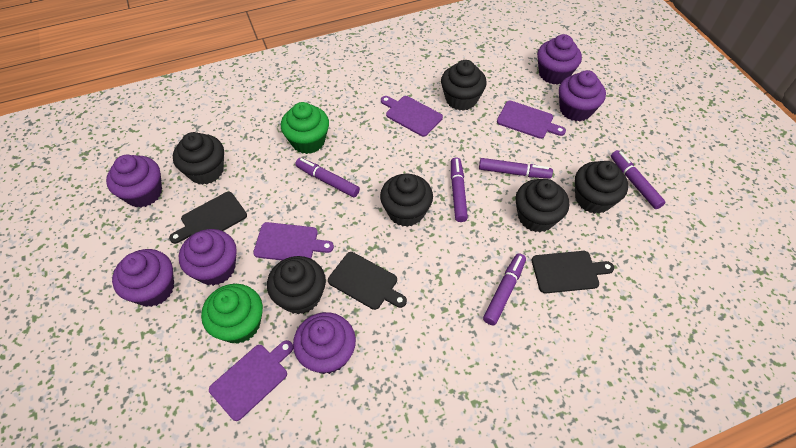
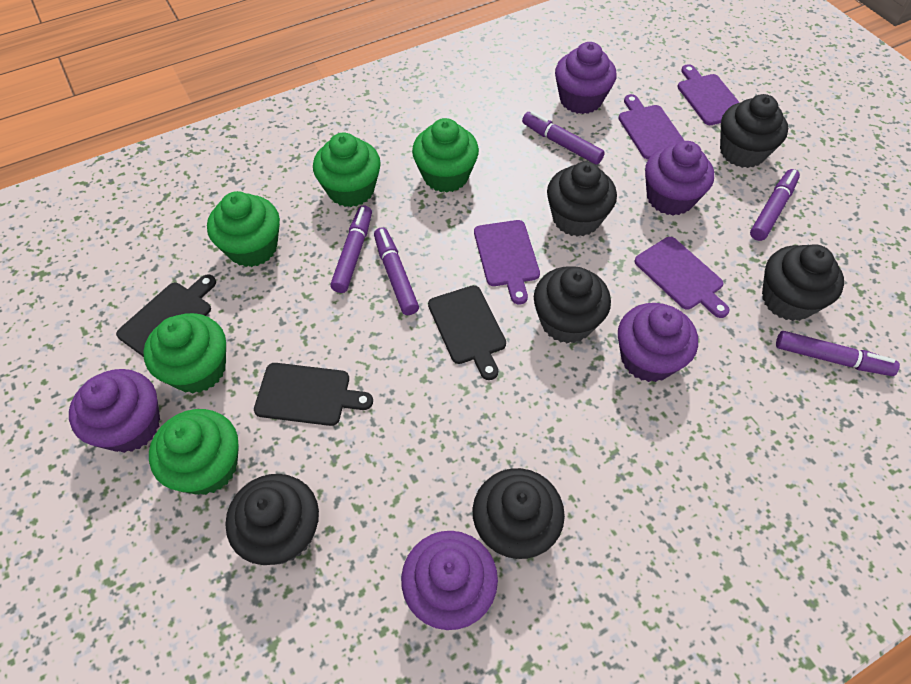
green cupcake: [201,284,263,344] [281,102,329,154] = 2 -> [143,313,226,393] [149,409,239,495] [207,191,280,267] [313,133,381,207] [412,118,479,193] = 5
purple cupcake: [106,155,162,208] [112,249,174,307] [179,229,237,286] [293,312,356,374] [537,34,582,85] [559,70,606,121] = 6 -> [69,369,160,453] [401,531,498,630] [555,42,616,114] [618,303,698,382] [645,141,714,216] = 5

